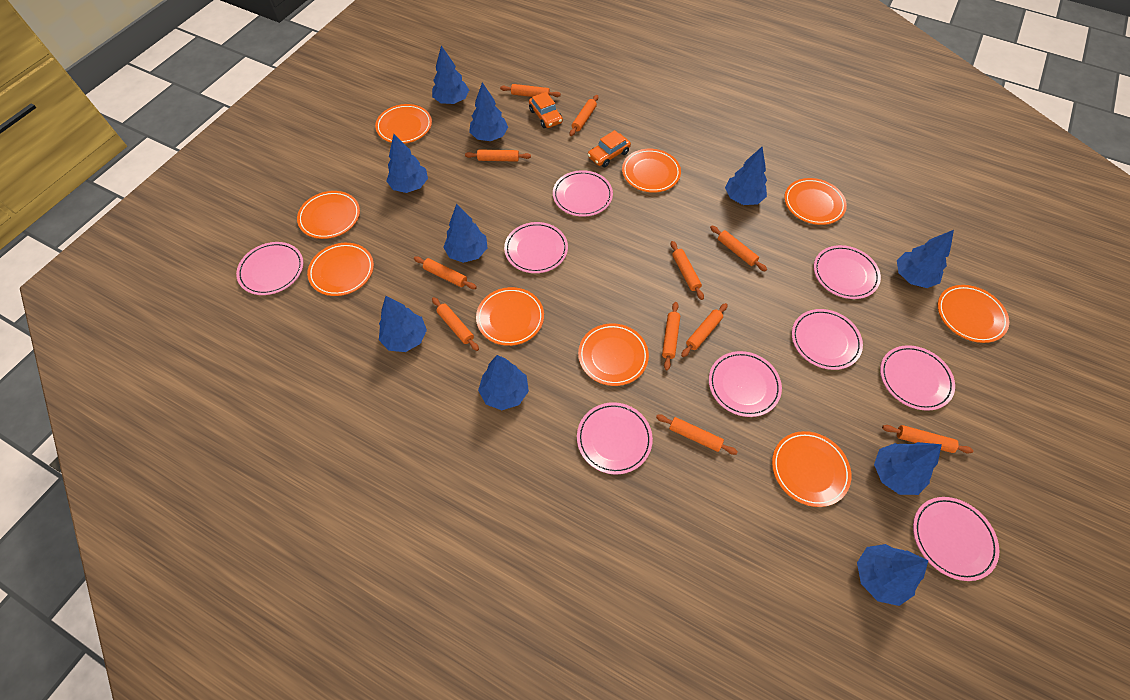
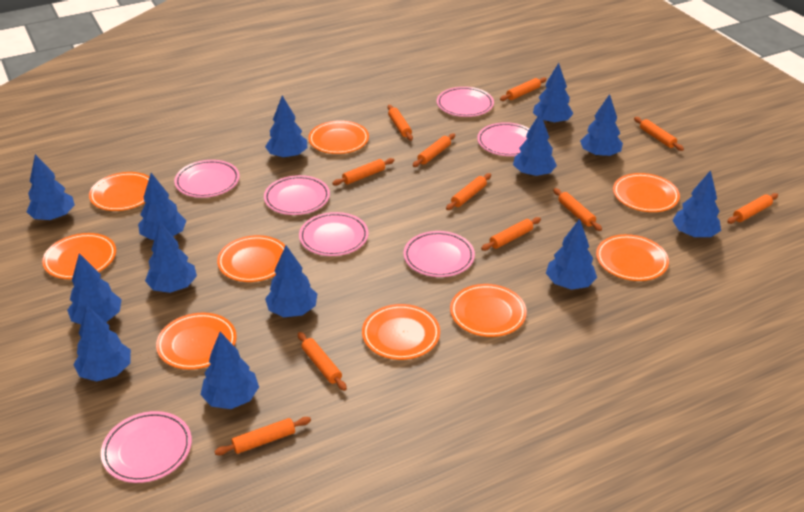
blue tree: [379,296,427,352] [386,134,428,193] [432,45,469,104] [443,204,488,263] [469,82,508,141] [478,355,529,410] [725,147,767,205] [857,544,929,606] [874,442,942,495] [897,230,954,288] = 10 -> [26,154,75,220] [67,253,122,324] [73,305,131,382] [138,173,186,240] [145,222,197,293] [200,332,259,409] [265,96,308,159] [265,245,317,317] [513,113,557,177] [533,63,573,124] [546,219,597,290] [580,94,623,157] [672,170,721,238] = 13
orange car: [529,92,563,128] [588,130,631,167] = 2 -> none = 0
pink plate: [236,242,303,295] [504,222,568,273] [553,170,613,217] [577,402,653,474] [709,351,782,417] [792,309,863,370] [814,245,881,299] [880,345,955,411] [913,497,999,581] = 9 -> [101,411,192,483] [174,160,240,198] [264,175,330,215] [299,212,368,256] [404,231,475,277] [437,87,494,117] [477,122,530,156] = 7

